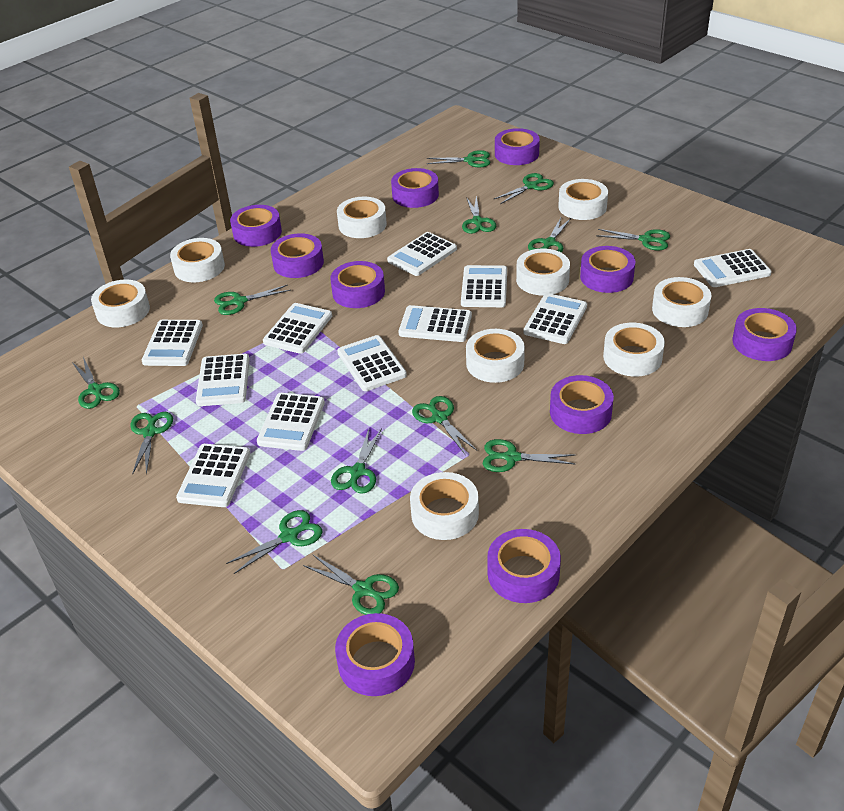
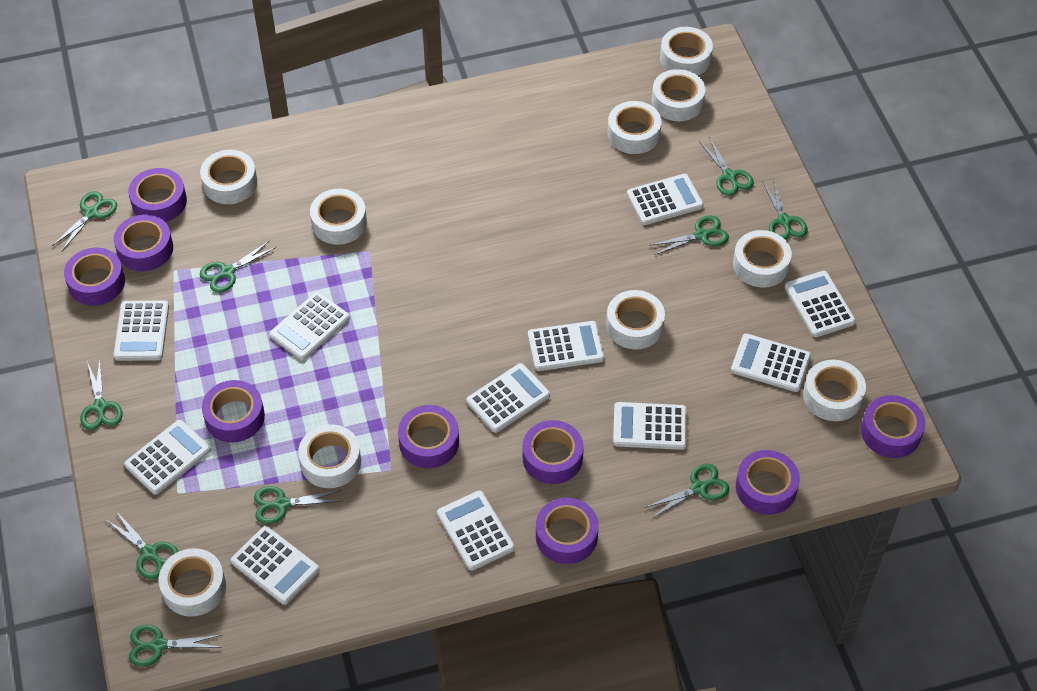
green scissors: [72,357,120,409] [131,412,173,475] [214,285,291,315] [226,510,323,574] [303,554,399,615] [331,428,382,494] [412,396,477,454] [427,150,490,167] [462,196,496,234] [483,439,576,472] [493,173,554,204] [528,218,571,253] [596,229,670,251] = 13 -> [52,191,117,251] [80,359,122,430] [106,511,179,579] [129,625,221,667] [200,240,276,293] [254,486,341,524] [646,464,729,518] [651,216,729,255] [699,137,754,196] [762,181,808,240] = 10
purple tape: [230,205,282,247] [271,233,324,278] [330,261,385,308] [335,613,415,696] [391,168,439,208] [487,529,561,603] [495,128,540,165] [550,375,614,434] [580,246,636,293] [733,308,797,361] = 10 -> [64,247,125,305] [114,214,173,271] [128,168,187,222] [202,380,265,442] [398,405,459,468] [523,420,584,484] [536,498,599,564] [736,450,800,515] [861,395,925,458] = 9
white tape: [91,280,150,327] [170,238,225,282] [337,197,387,238] [410,472,479,540] [466,329,525,383] [516,249,570,295] [558,179,608,220] [603,323,665,377] [652,277,712,327] = 9 -> [158,548,226,617] [200,150,257,204] [298,424,361,488] [310,189,367,245] [606,290,665,349] [607,101,662,154] [652,69,705,121] [660,27,713,75] [733,230,792,288] [803,360,866,421] = 10

